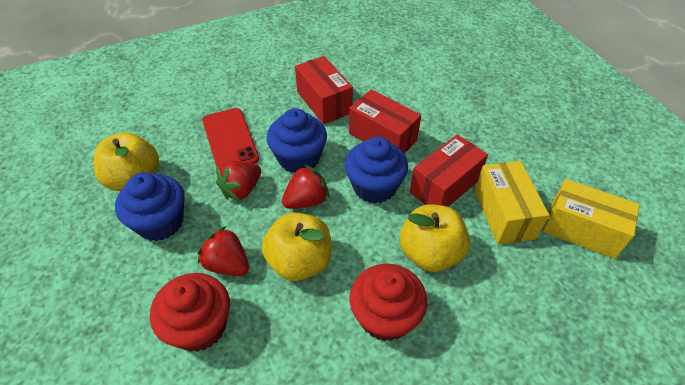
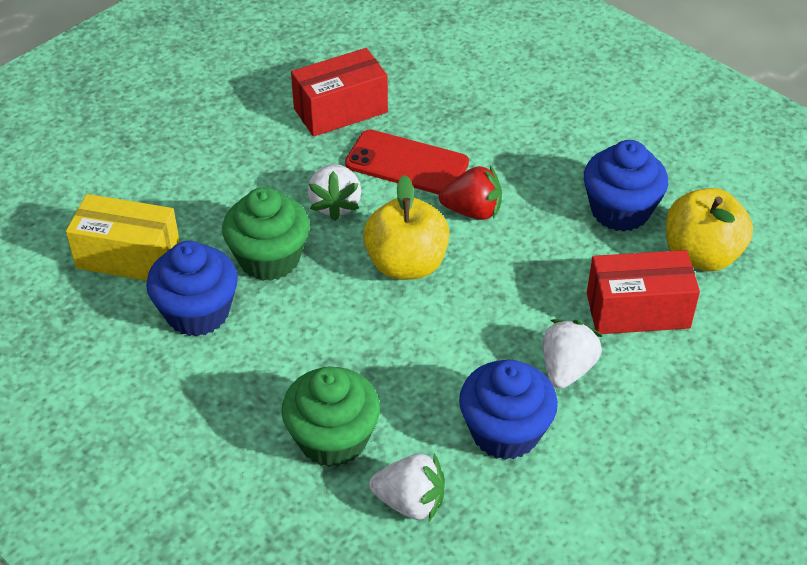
green cupcake: none = 0 -> [222,187,310,281] [281,367,380,467] = 2
red box: [295,56,353,124] [349,90,421,154] [410,134,488,207] = 3 -> [291,48,388,137] [587,250,700,334] = 2
red cupcake: [150,273,230,352] [349,264,427,341] = 2 -> none = 0
red strawberry: [197,226,249,276] [216,161,261,202] [282,164,329,209] = 3 -> [439,165,502,220] = 1
white strawberry: none = 0 -> [308,164,361,221] [369,453,445,521] [543,319,602,389] = 3
yellow apple: [94,132,159,191] [262,212,332,281] [400,205,470,272] = 3 -> [363,175,450,280] [666,188,753,271] = 2
yellow box: [475,161,549,244] [543,179,640,259] = 2 -> [66,194,180,281] = 1

